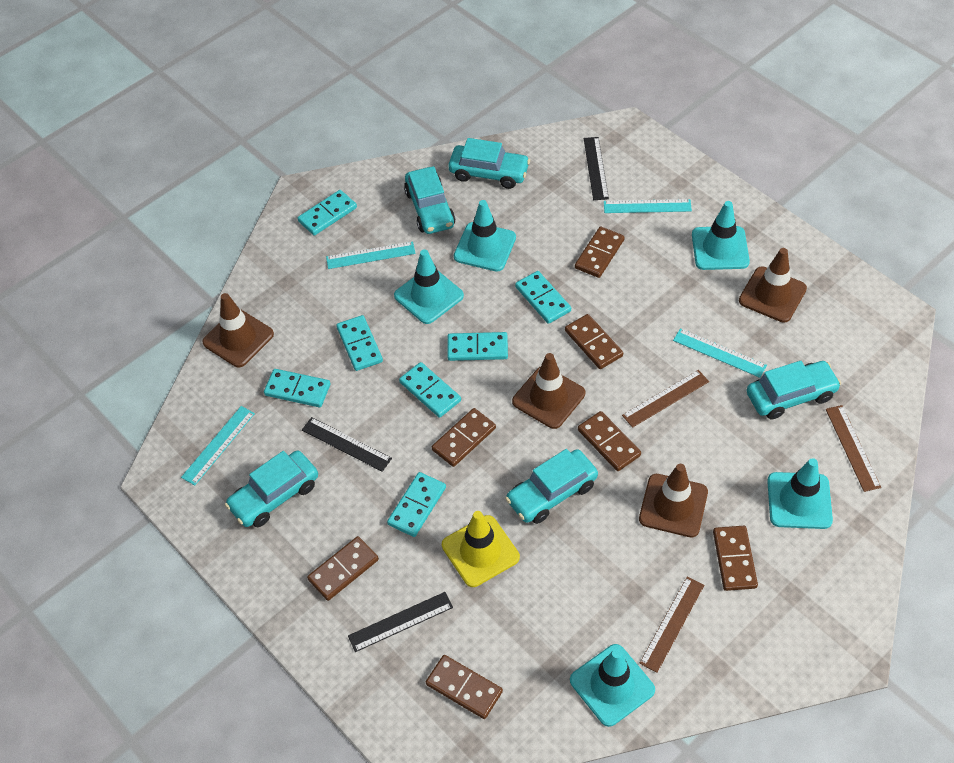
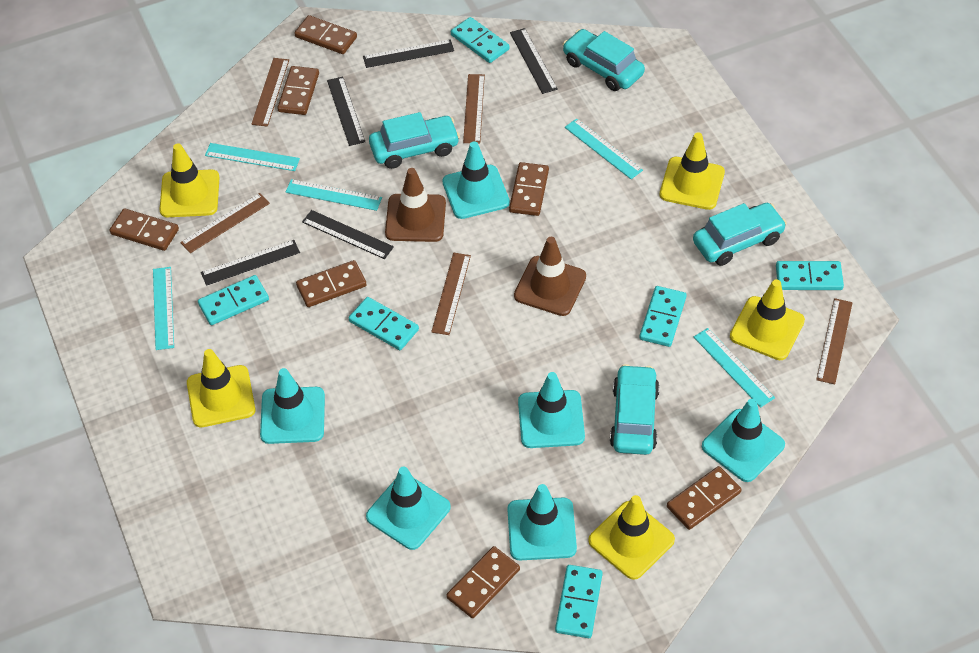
black ruler: [302,417,392,472] [348,592,453,652] [584,137,609,200] = 3 -> [201,240,300,286] [302,210,394,259] [327,77,365,146] [363,39,454,68] [510,28,558,94] = 5
brown ruler: [622,370,709,428] [640,576,704,673] [826,405,881,492] = 3 -> [180,193,270,253] [251,58,289,127] [431,253,471,335] [463,74,485,144] [816,298,853,384] = 5
brown traffic cone: [202,293,274,367] [512,353,585,429] [639,464,708,537] [739,248,807,323] = 4 -> [385,168,446,242] [514,237,586,316] = 2
turquoise car: [225,451,318,527] [404,166,455,234] [448,138,530,189] [505,449,598,524] [747,361,841,420] = 5 -> [369,112,460,169] [562,29,645,91] [610,364,660,455] [693,203,787,266] = 4
turquoise domino: [264,369,331,407] [298,190,357,236] [336,315,383,371] [387,472,446,537] [399,362,461,418] [447,332,508,361] [515,271,571,324] = 7 -> [198,275,269,325] [349,297,419,350] [451,17,510,63] [555,565,603,638] [639,286,687,347] [776,261,844,290] = 6
turquoise ruler: [181,406,255,485] [326,241,416,269] [604,199,692,213] [673,328,767,378] = 4 -> [153,267,174,350] [205,143,300,171] [286,179,382,211] [565,118,643,179] [694,328,775,408] = 5
turquoise traffic cone: [394,249,464,324] [454,200,516,272] [570,644,655,727] [692,201,750,270] [767,458,833,529] = 5 -> [260,368,325,444] [366,466,451,550] [442,141,510,219] [507,484,577,560] [518,372,585,448] [702,399,785,482] = 6
yellow traffic cone: [442,511,520,587] = 1 -> [159,143,220,217] [187,349,255,427] [588,495,675,580] [660,133,725,210] [730,279,805,360] = 5

